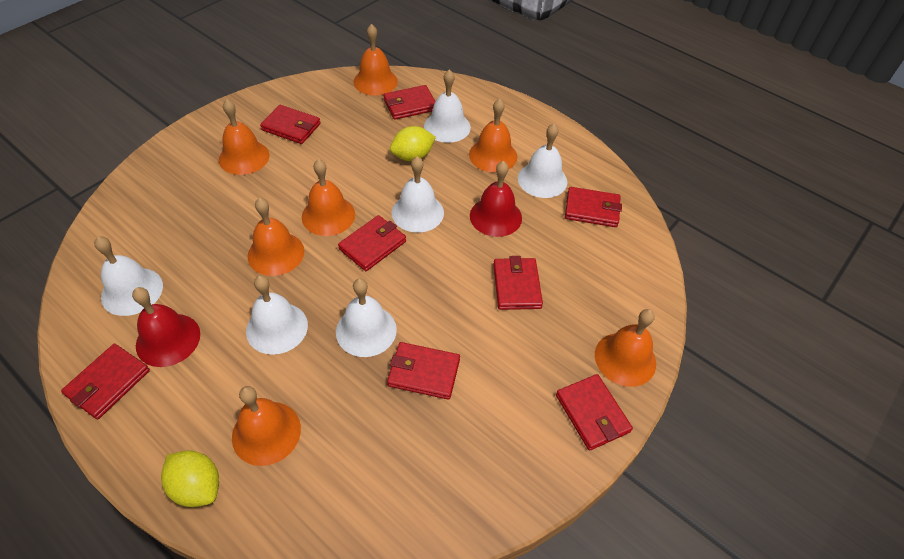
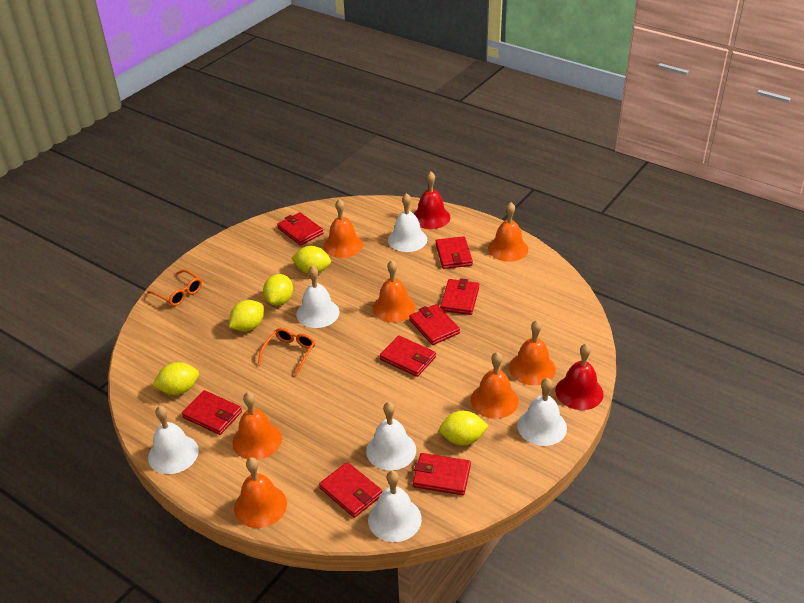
orange glasses: none = 0 -> [147,269,202,306] [258,328,315,376] = 2
yellow lemon: [161,451,219,507] [390,126,436,161] = 2 -> [152,362,199,395] [229,300,264,332] [263,274,293,306] [291,246,331,274] [439,411,489,445] = 5

